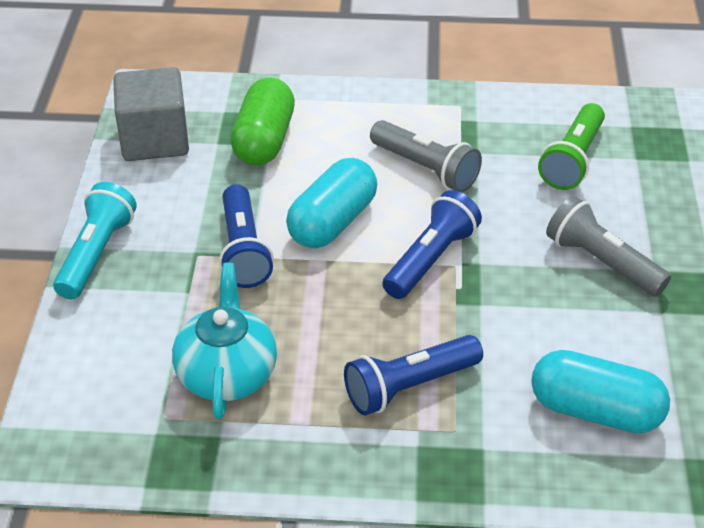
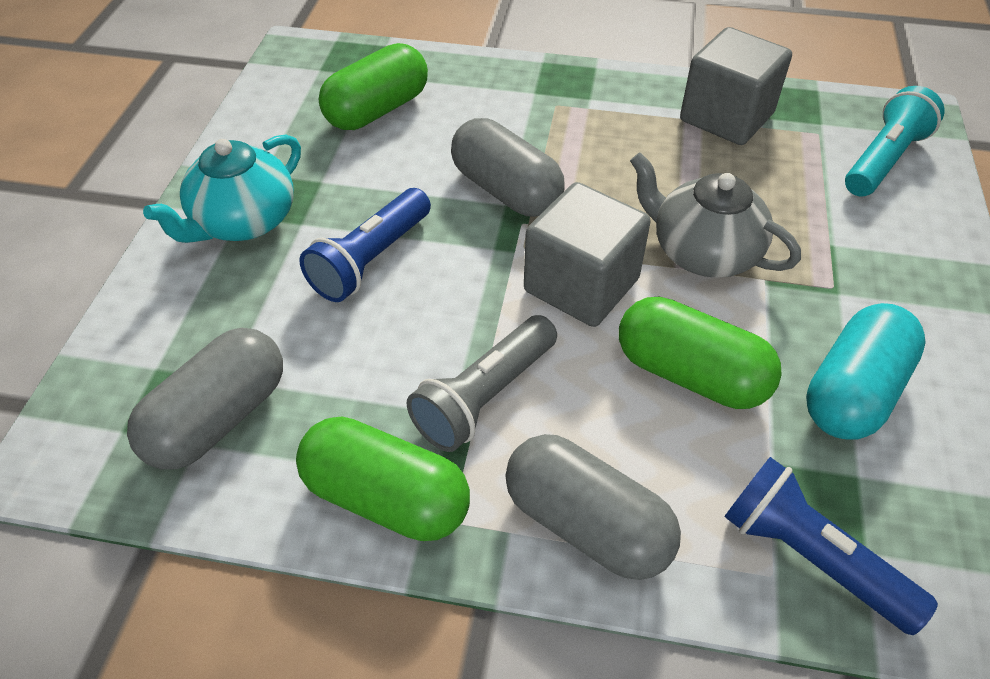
blue flashlight: [219,184,274,288] [344,335,483,415] [382,190,482,299] = 3 -> [299,188,431,302] [724,457,938,635] = 2
green capsule: [231,78,295,165] = 1 -> [296,416,470,541] [319,43,428,130] [619,297,782,409] = 3
green flashlight: [538,103,605,190] = 1 -> none = 0
grey capsule: none = 0 -> [127,328,283,469] [451,118,565,217] [505,434,681,580] = 3
grey cube: [113,67,189,161] = 1 -> [524,182,651,327] [680,27,792,145] = 2
grey flashlight: [370,120,482,193] [546,196,671,297] = 2 -> [406,315,557,452] = 1
grey teapot: none = 0 -> [630,152,801,278] = 1
turquoise capsule: [286,158,377,248] [531,350,670,433] = 2 -> [806,303,926,440] = 1

